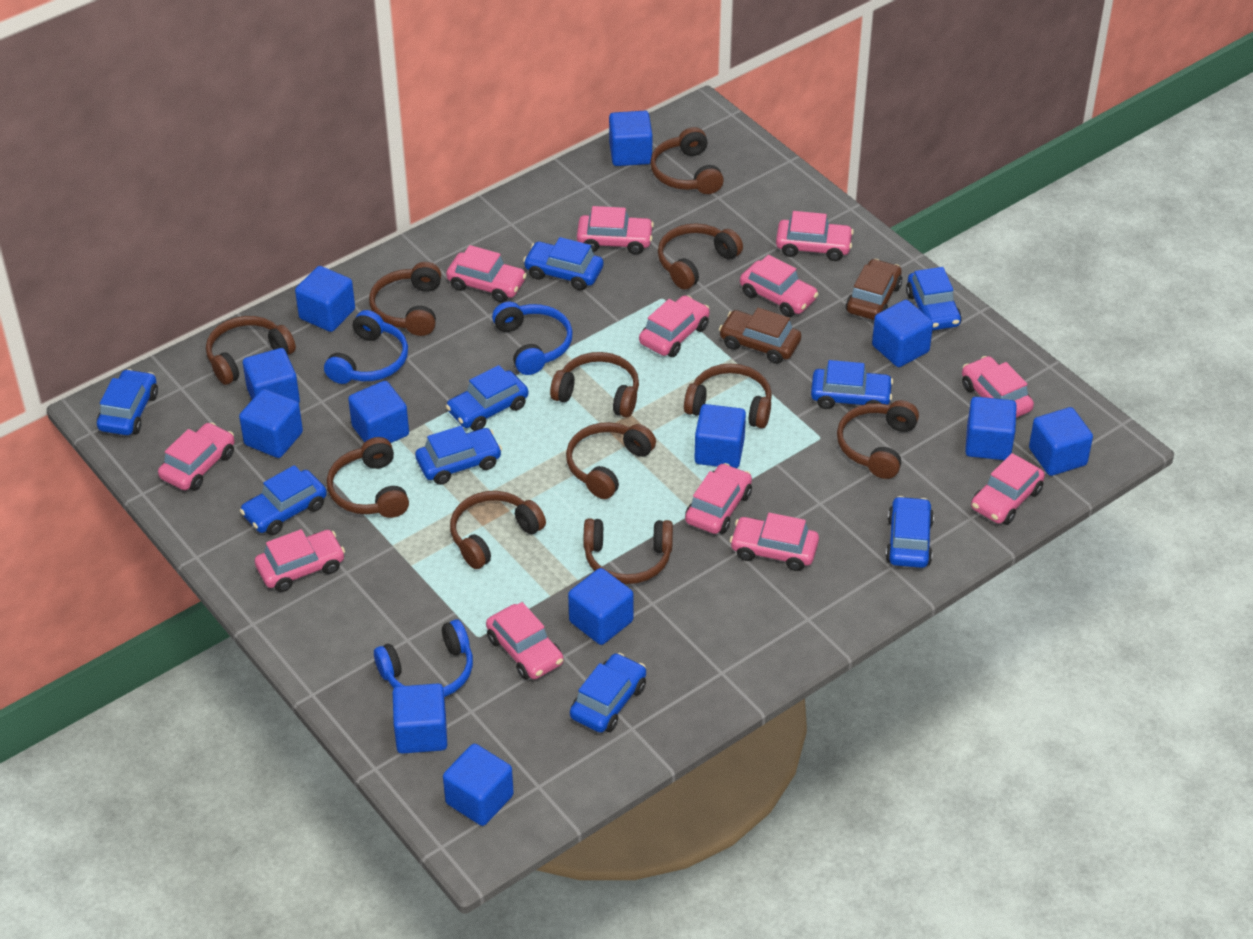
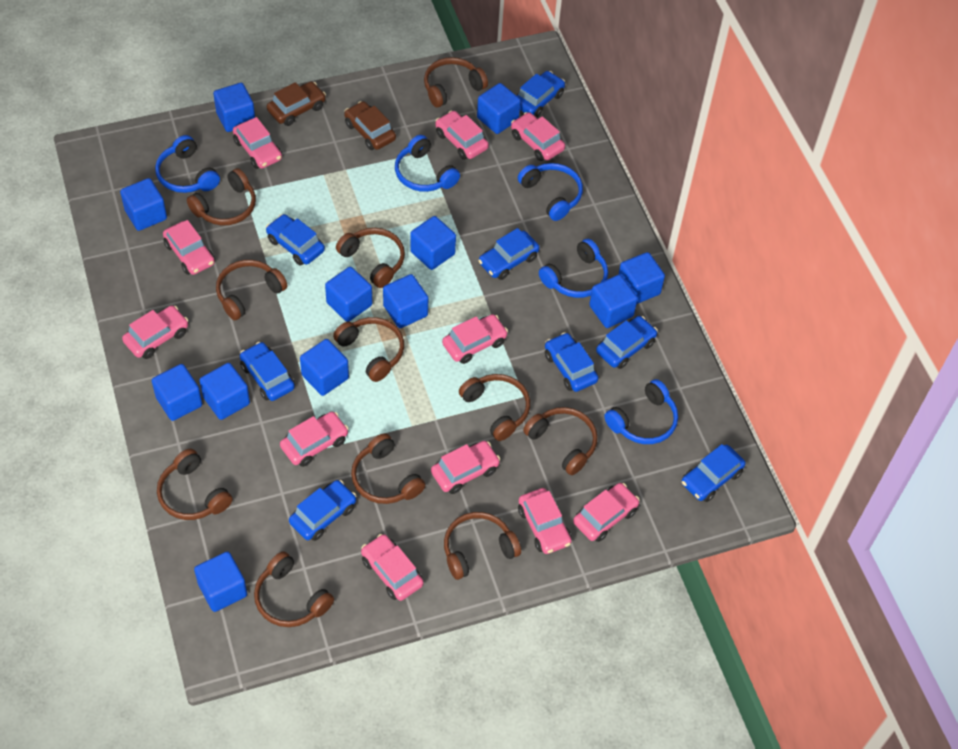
blue car: [97,369,158,435] [240,465,327,535] [415,426,502,485] [446,365,528,431] [523,237,603,290] [570,653,646,733] [811,360,893,409] [886,496,934,568] [906,267,962,330] = 9 -> [240,342,295,401] [266,214,325,266] [289,480,357,541] [478,228,540,280] [516,71,565,117] [545,332,598,392] [596,316,658,369] [681,444,746,502] = 8
blue headphones: [324,310,408,384] [374,619,473,697] [492,302,573,375] = 3 -> [155,135,220,193] [395,135,460,192] [518,163,583,221] [539,239,608,298] [604,379,678,444] = 5
pink car: [158,422,235,491] [255,529,345,592] [446,245,527,302] [486,602,564,680] [577,206,654,255] [639,295,710,357] [685,463,752,534] [730,513,819,571] [740,255,818,317] [776,211,854,261] [962,356,1034,418] [971,453,1045,525] = 12 -> [122,306,188,359] [163,220,215,275] [233,117,282,169] [280,412,349,467] [361,534,424,601] [431,441,500,494] [435,111,489,160] [442,314,508,364] [511,112,565,161] [518,488,572,554] [573,483,640,542] = 11

